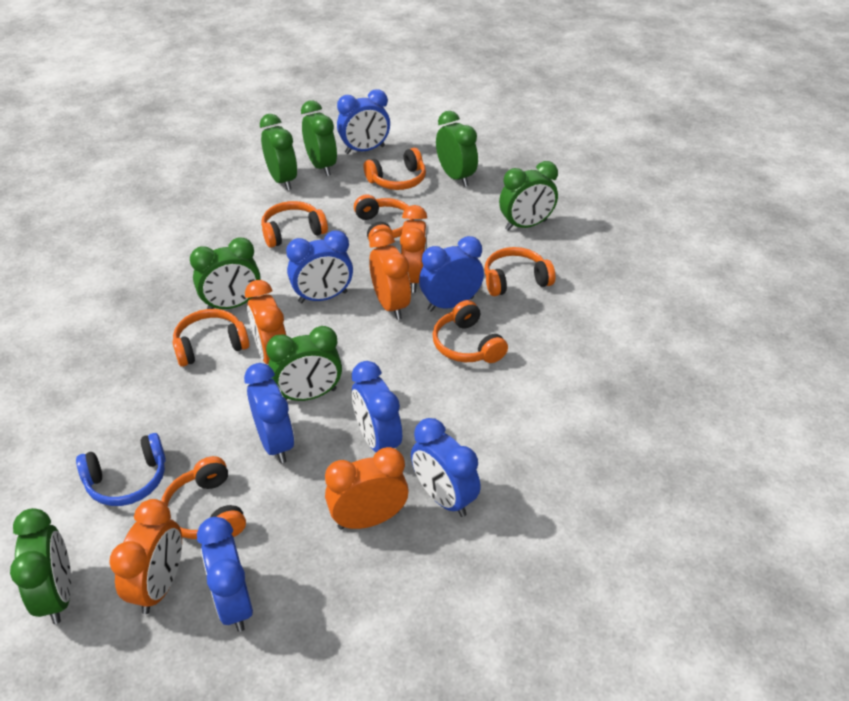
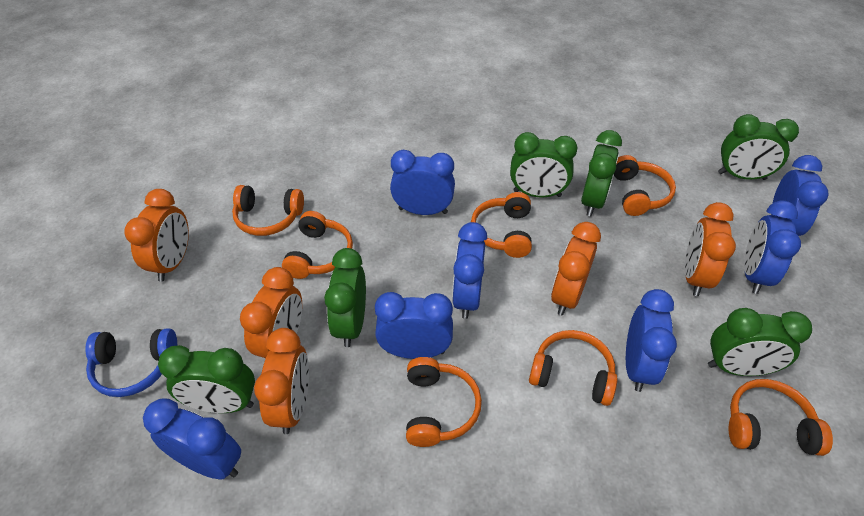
green clock: [10,508,72,624] [190,237,261,309] [260,114,297,190] [266,326,342,401] [301,100,337,176] [436,111,478,187] [499,161,558,231] = 7 -> [158,345,255,413] [324,248,366,347] [510,132,577,197] [581,130,622,216] [708,308,812,376] [718,114,799,180] = 6

